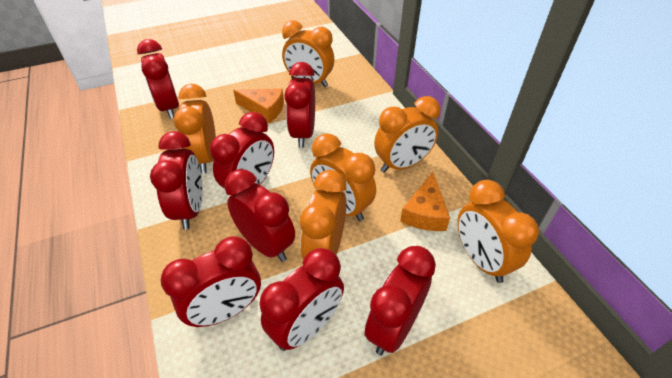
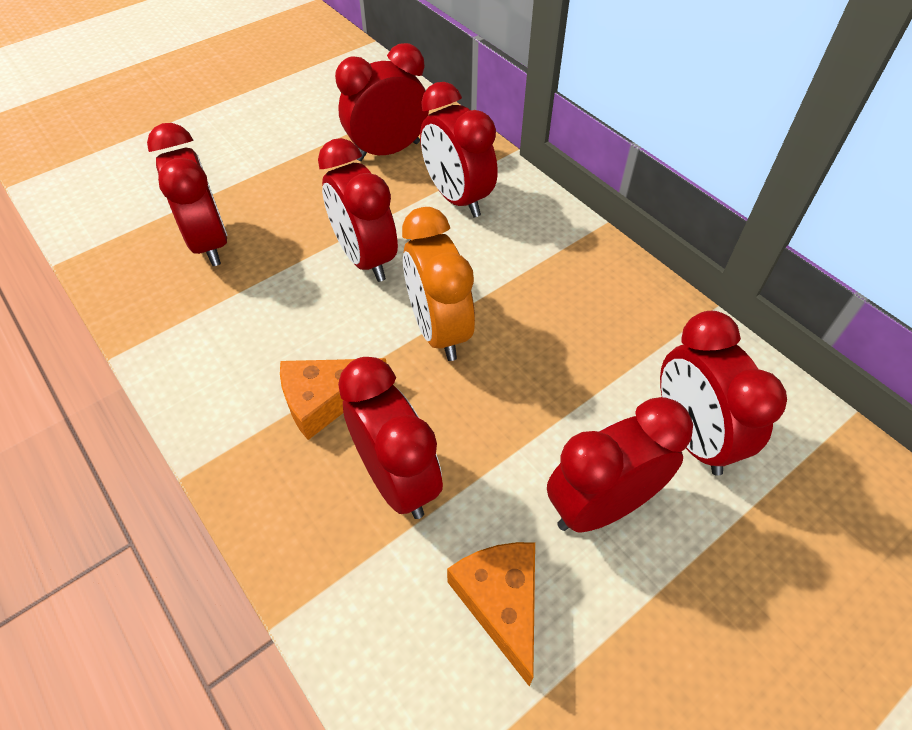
orange clock: [174,84,216,173] [282,20,334,87] [300,170,347,260] [310,133,376,221] [374,96,441,173] [457,180,539,283] = 6 -> [402,207,475,361] = 1
red clock: [137,39,179,119] [150,131,203,230] [160,236,261,327] [210,112,274,188] [224,169,295,262] [260,248,344,351] [284,62,315,148] [365,246,436,355] = 8 -> [147,123,228,266] [318,138,398,282] [335,43,429,161] [338,357,443,519] [420,82,498,217] [547,397,693,532] [660,311,787,476] = 7

